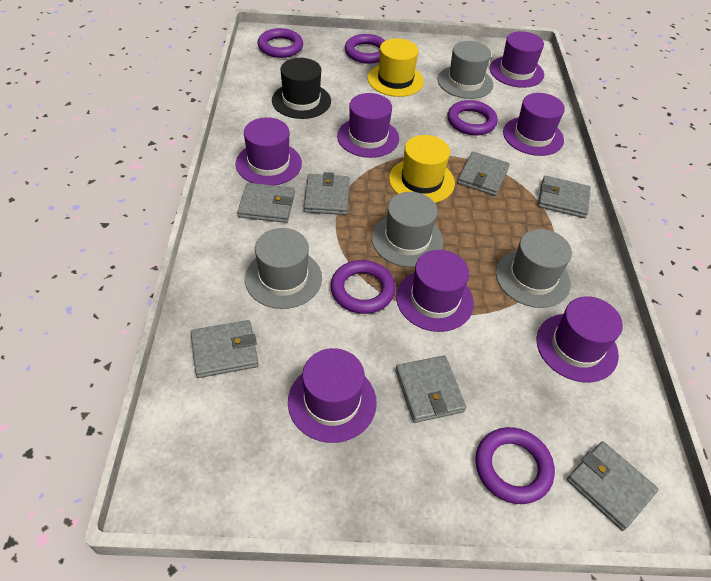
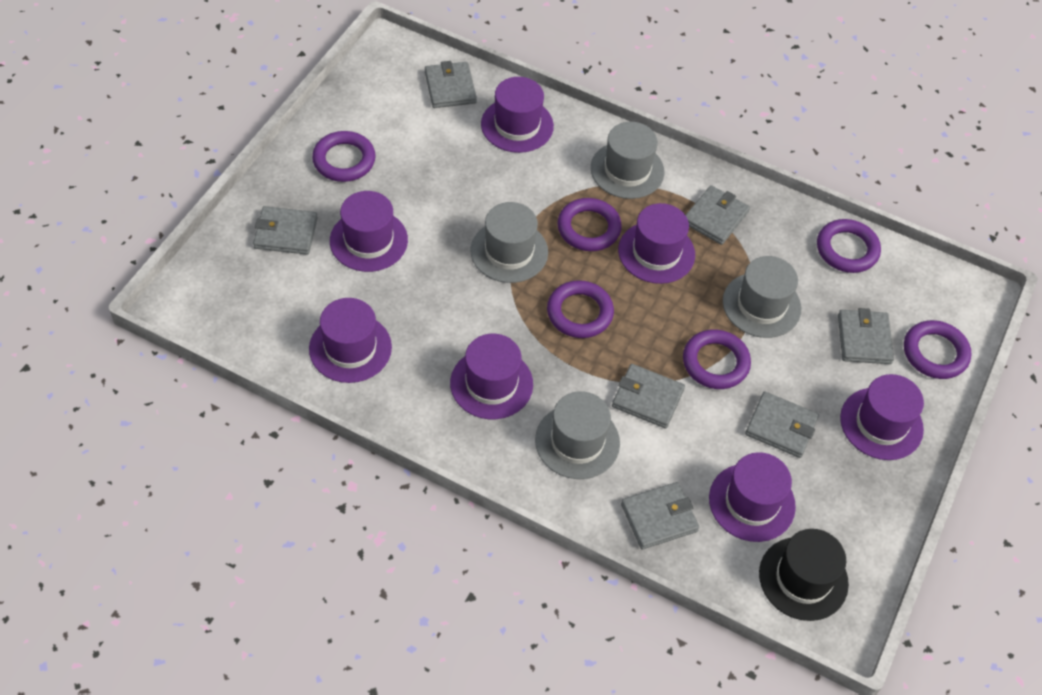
purple ring: [258,28,303,58] [330,260,396,314] [345,34,385,64] [447,100,498,135] [475,427,555,504] = 5 -> [312,131,376,182] [547,280,614,338] [557,198,622,251] [683,329,751,389] [817,219,881,273] [904,320,972,379] = 6
yellow hat: [368,38,424,97] [389,135,455,203] = 2 -> none = 0

